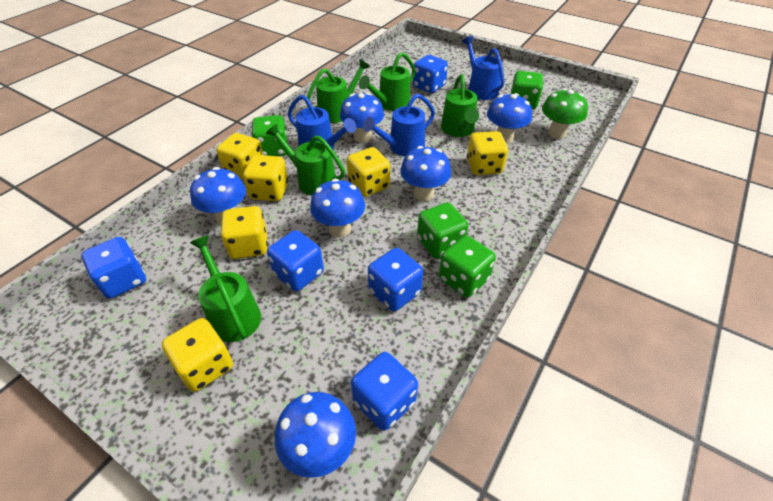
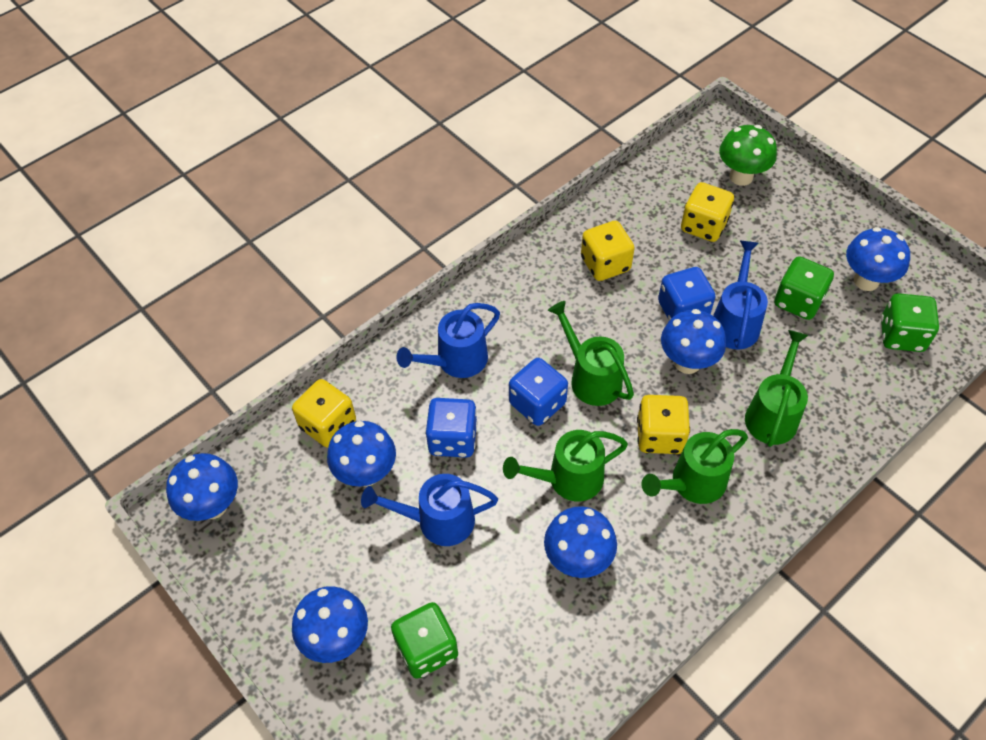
blue dice: [81,237,146,299] [267,230,324,291] [351,352,418,431] [368,248,423,311] [413,55,448,93] = 5 -> [425,398,477,458] [509,358,568,426] [658,267,715,321] = 3
green dice: [252,115,288,156] [417,203,468,259] [439,235,496,297] [511,71,543,109] = 4 -> [391,602,458,679] [774,256,834,320] [881,293,939,352] = 3
green watering can: [190,235,261,342] [266,124,345,195] [306,59,370,123] [359,52,416,111] [441,74,479,137] = 5 -> [503,430,628,501] [548,301,634,406] [641,429,748,504] [745,330,809,447] = 4
yellow dice: [162,318,233,392] [216,133,263,179] [220,206,268,259] [243,155,288,201] [347,147,390,197] [467,131,508,175] = 6 -> [292,379,356,448] [581,221,635,281] [637,395,690,454] [681,182,734,242] = 4

